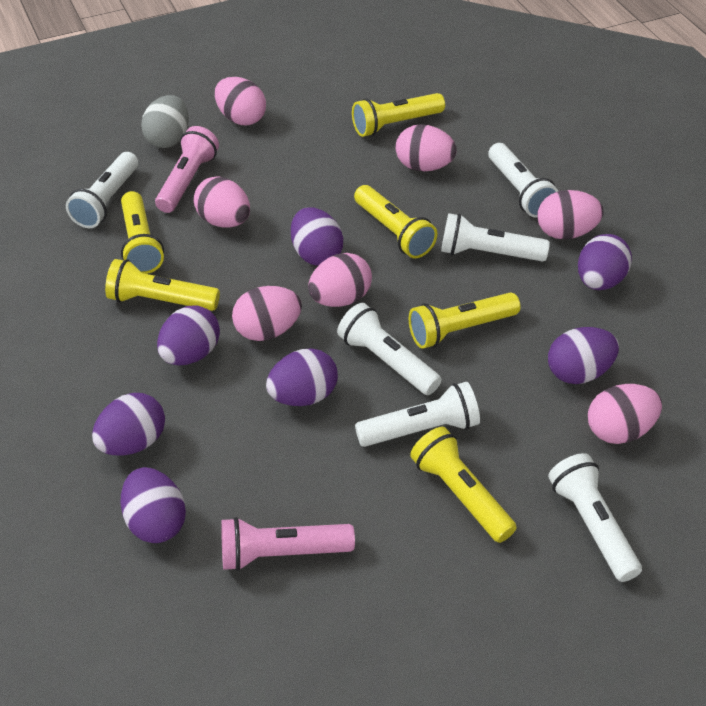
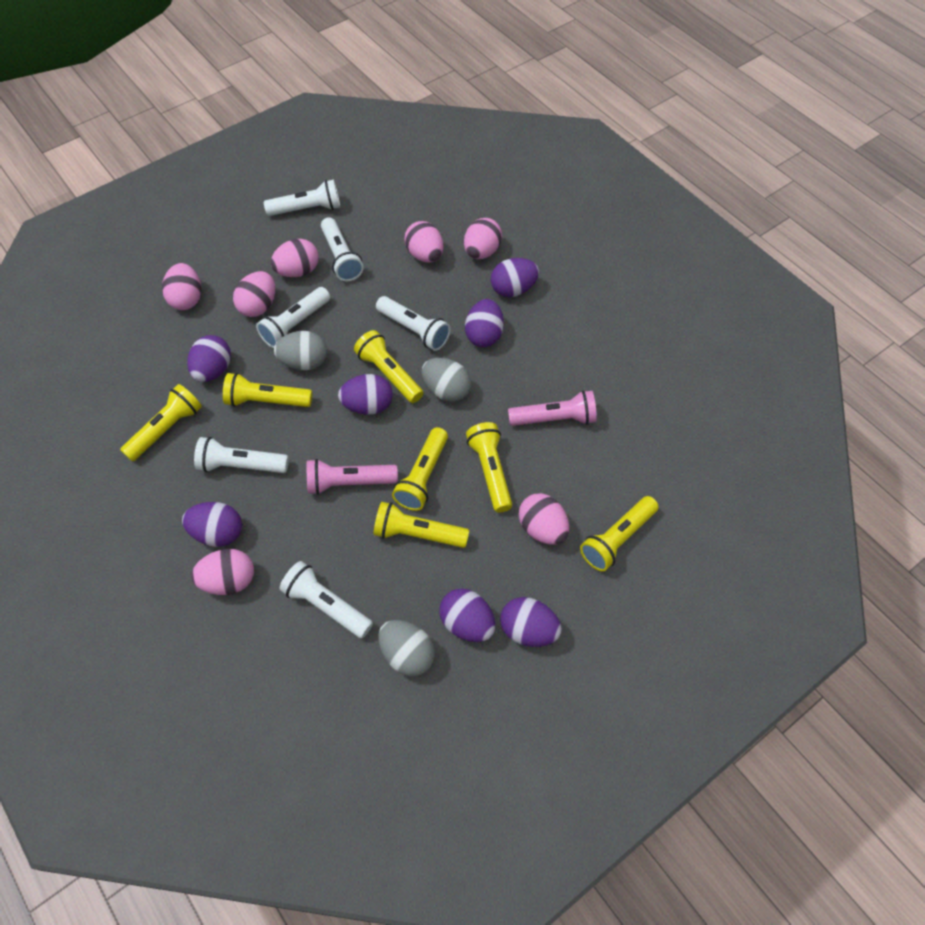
grey egg: [141,95,189,148] = 1 -> [274,331,327,370] [378,620,435,676] [422,358,471,402] = 3
yellow flashlight: [105,259,220,311] [121,191,164,274] [352,93,445,137] [354,185,437,259] [409,292,520,349] [410,427,517,543] = 6 -> [120,384,202,462] [223,373,312,407] [354,330,423,403] [374,502,469,548] [392,427,448,511] [466,422,512,513] [580,496,659,571] = 7

